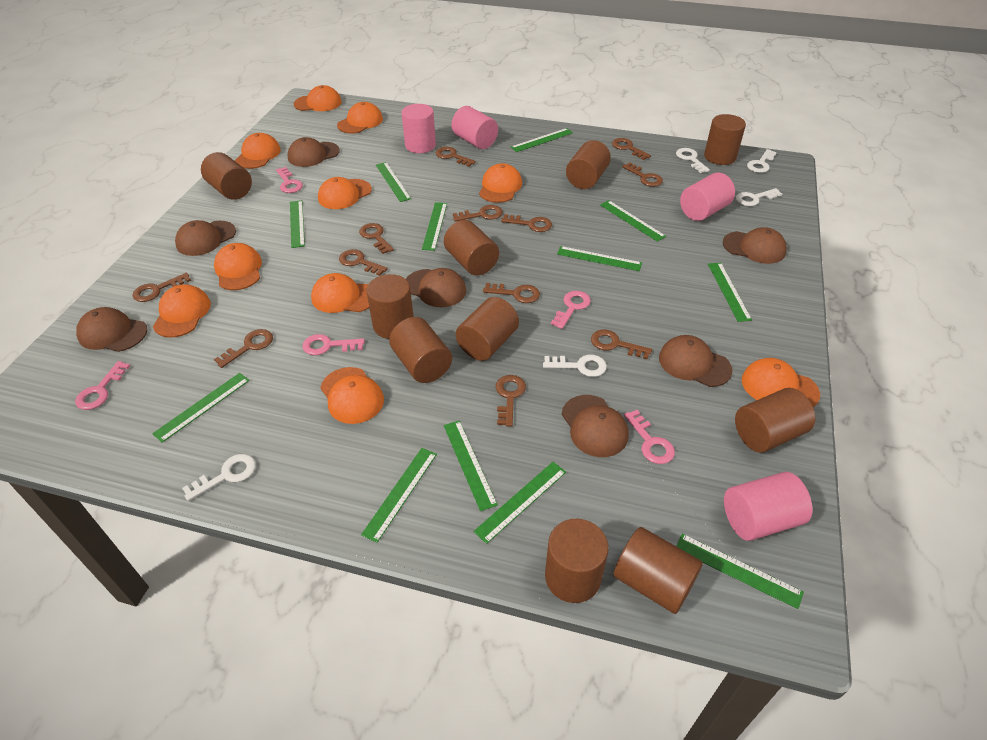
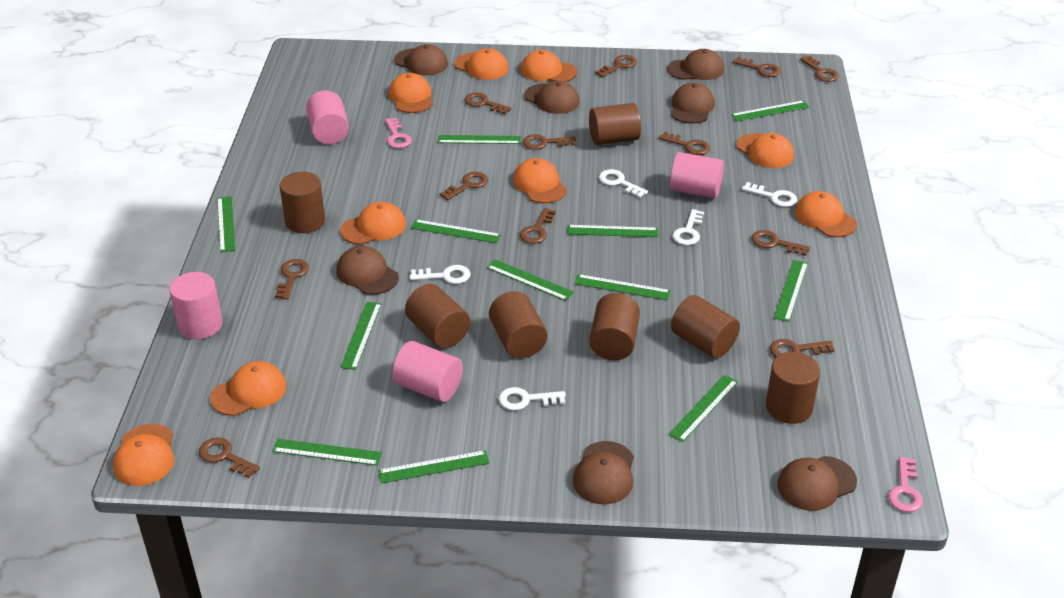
brown cylinder: [201,152,252,200] [367,274,414,339] [389,317,452,383] [444,220,499,276] [456,297,519,361] [545,519,609,603] [566,140,611,189] [614,527,703,614] [704,114,746,165] [735,388,815,453] = 10 -> [280,172,325,233] [405,284,470,348] [489,291,548,358] [589,103,641,145] [589,293,640,360] [671,295,740,358] [766,352,820,424] = 7
orange cap: [153,284,211,338] [214,243,262,290] [235,133,281,169] [294,85,342,111] [311,273,369,313] [318,177,372,209] [320,367,384,424] [337,102,383,133] [479,163,522,203] [742,358,820,407] = 10 -> [113,424,174,486] [210,361,287,416] [340,202,406,245] [389,73,433,113] [454,48,509,80] [513,158,567,203] [521,50,577,82] [736,133,794,168] [795,191,857,237] = 9
pink key: [75,361,130,410] [276,167,303,193] [302,334,365,355] [551,291,591,329] [624,410,675,464] = 5 -> [385,118,412,148] [888,457,923,512] = 2

